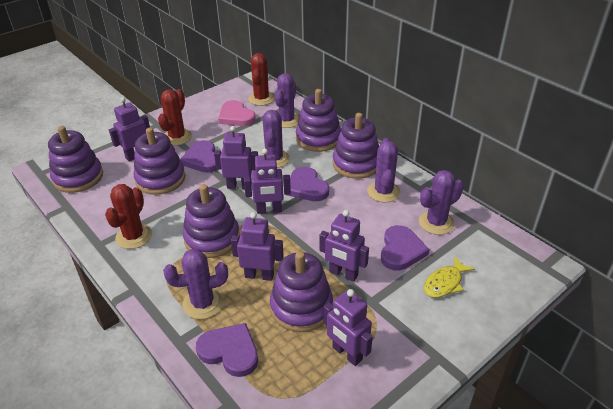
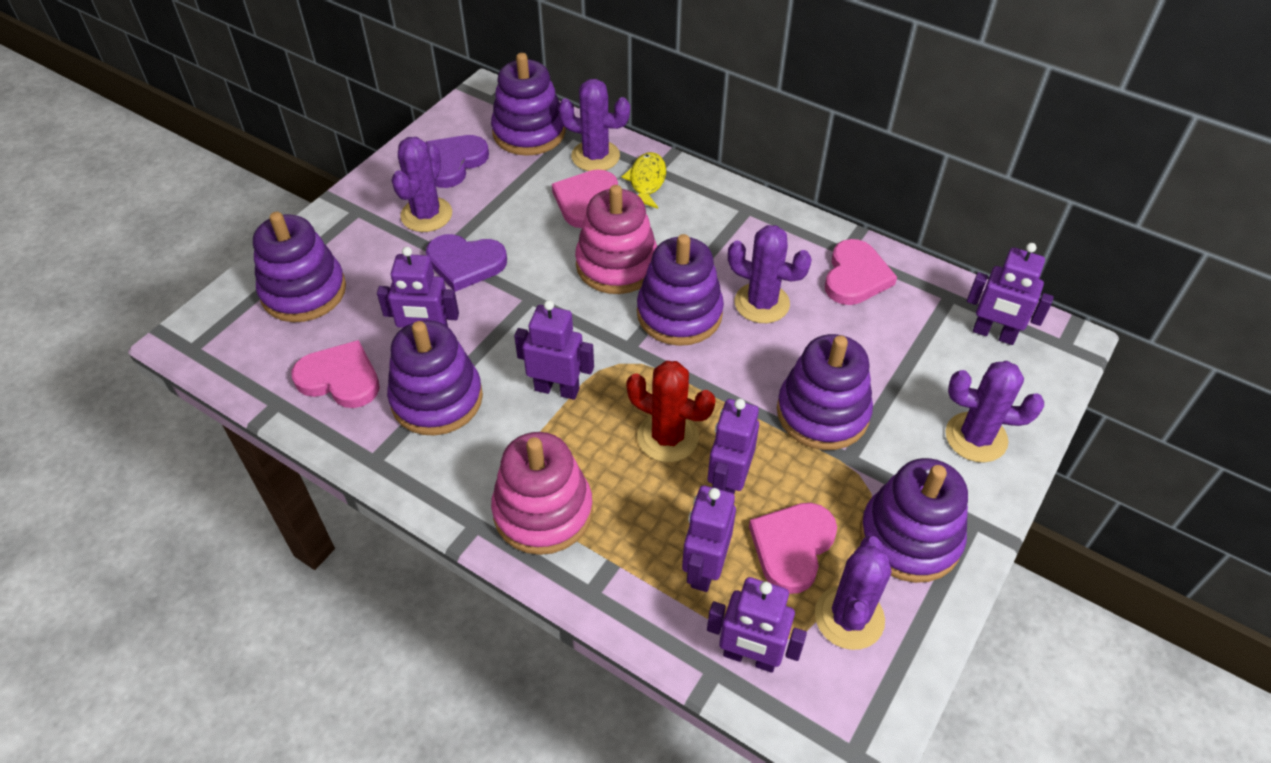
pink heart: [218,100,256,126] = 1 -> [291,340,380,408] [552,169,618,228] [749,503,837,594] [825,239,897,305] = 4
pink stacking toy: none = 0 -> [491,432,593,555] [575,185,657,294] = 2
purple heart: [180,140,218,173] [196,323,258,377] [287,166,329,201] [381,225,430,271] = 4 -> [426,135,489,188] [426,234,507,292] = 2
red cactus: [105,184,152,249] [158,89,192,146] [248,53,275,106] = 3 -> [626,361,716,462] = 1

